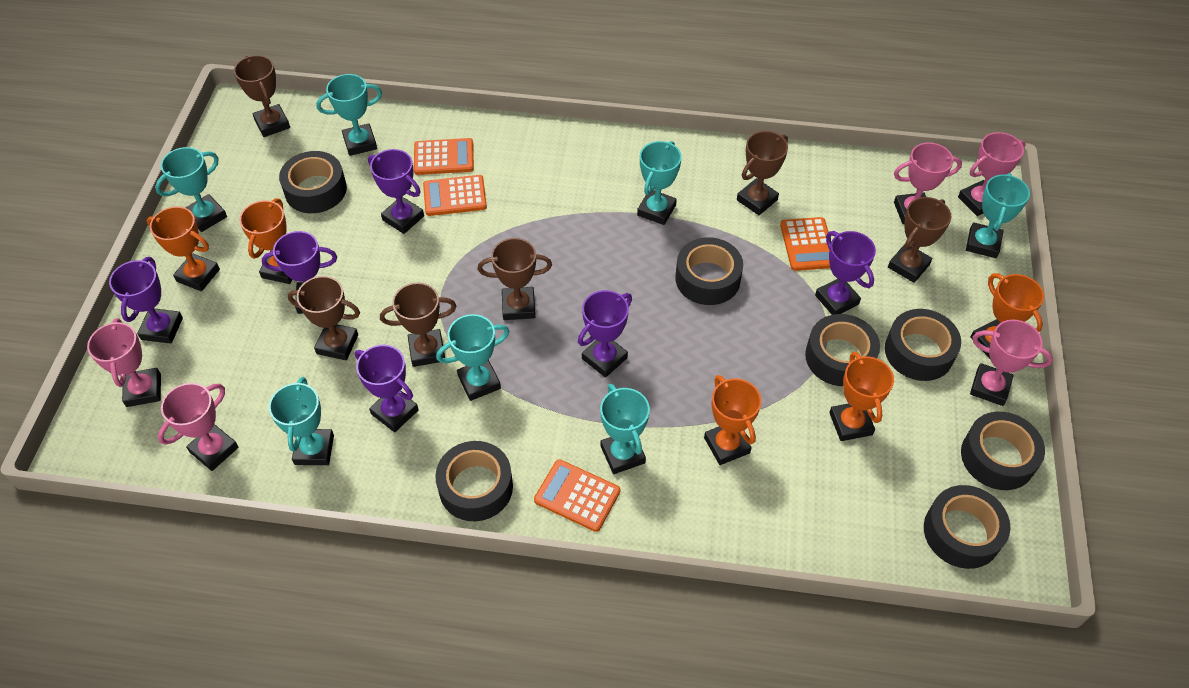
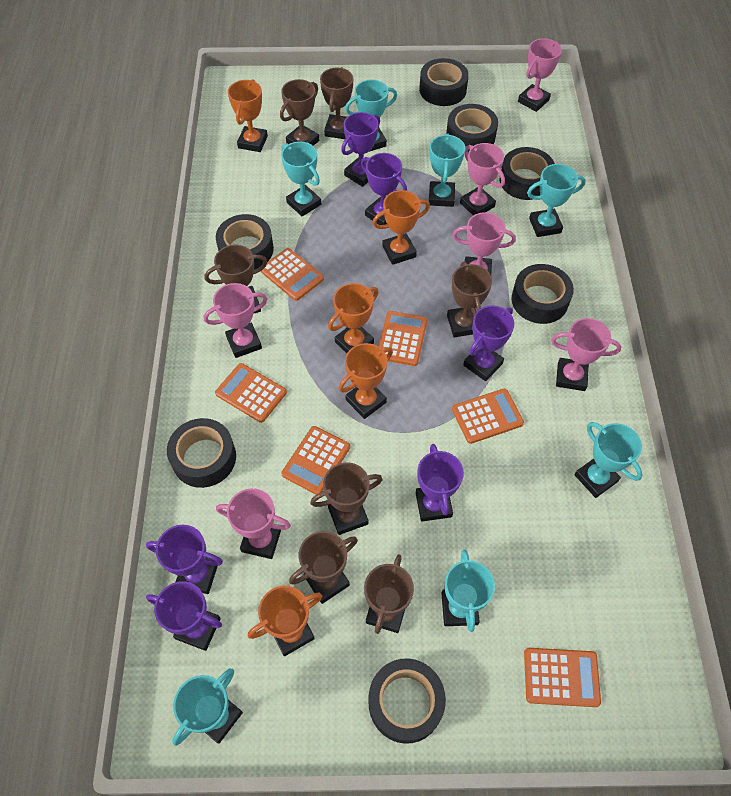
brown trophy: [234,55,290,137] [288,276,360,360] [380,283,457,367] [478,238,552,320] [737,131,788,215] [888,197,952,283] = 6 -> [205,245,267,314] [280,79,319,146] [289,531,358,604] [310,462,383,535] [320,67,353,139] [364,554,414,634] [447,261,492,337] = 7
orange calculator: [414,138,474,175] [423,175,487,216] [534,459,620,532] [780,217,830,271] = 4 -> [215,363,287,423] [261,248,324,301] [281,426,350,495] [378,311,427,366] [452,389,524,444] [524,648,601,707] = 6
pink trophy: [87,318,161,407] [158,383,239,471] [894,143,962,224] [958,132,1025,216] [970,320,1053,406] = 5 -> [204,283,267,358] [216,488,291,559] [453,212,516,275] [460,143,505,215] [518,38,562,112] [551,318,621,391] = 6

